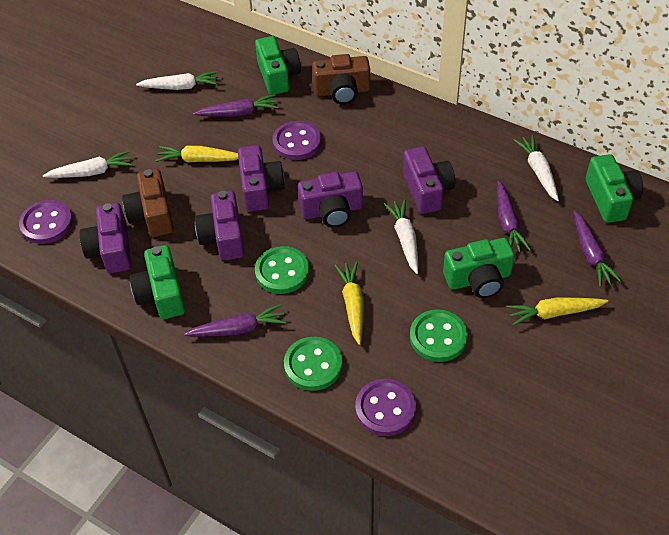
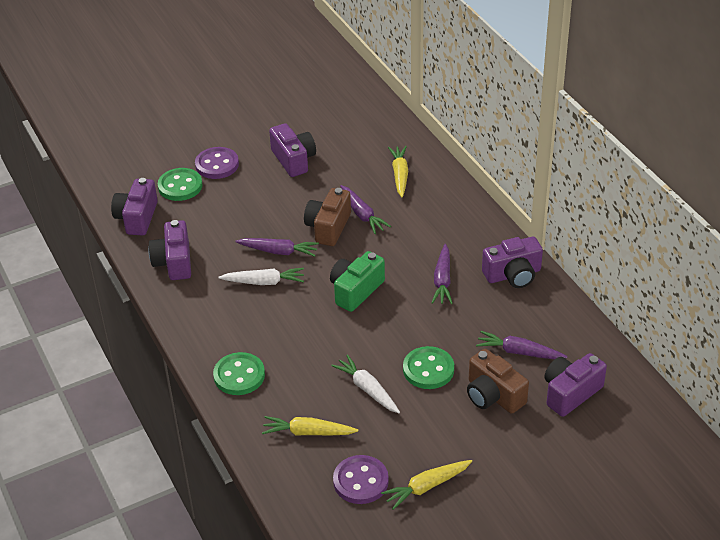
green camera: [129,245,185,319] [255,36,301,95] [443,238,515,298] [586,154,643,223] = 4 -> [330,251,385,312] = 1
purple button: [19,200,73,244] [273,121,321,160] [355,379,416,436] = 3 -> [195,147,239,179] [333,455,389,504] = 2
white carrot: [43,150,133,178] [136,71,218,90] [384,199,418,274] [514,135,559,201] = 4 -> [218,268,304,285] [331,354,400,413] = 2

